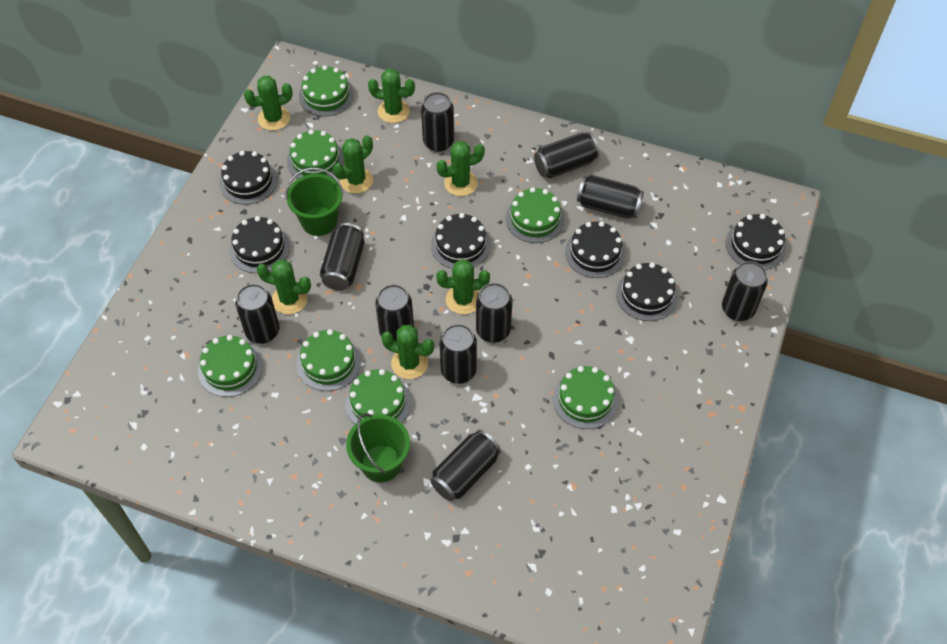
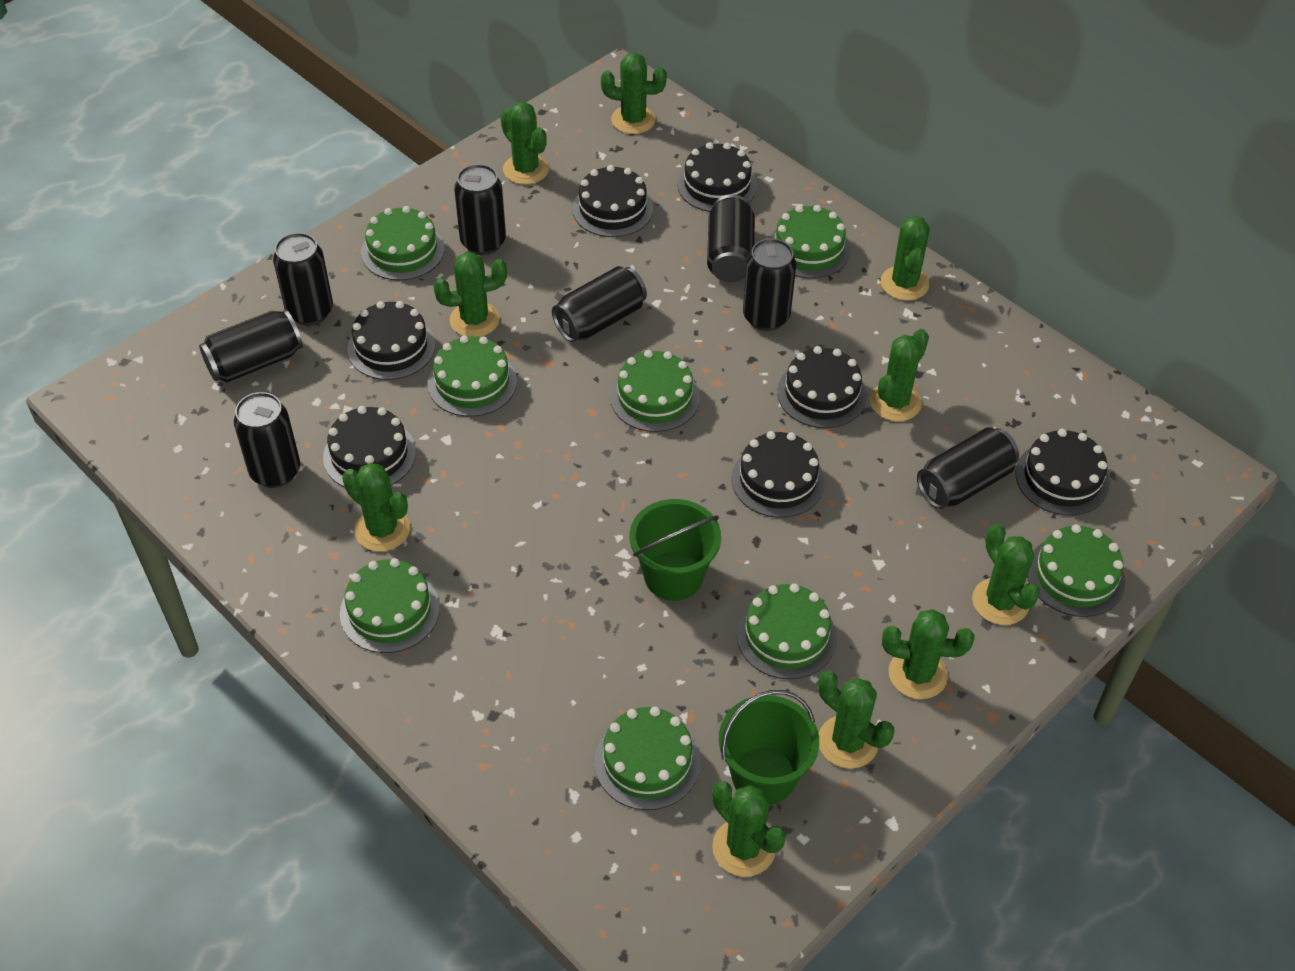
black cake: [219,151,277,205] [229,216,290,273] [431,213,491,269] [565,221,626,278] [616,262,678,321] [726,214,786,270] = 6 -> [323,406,416,487] [347,301,436,380] [572,165,653,237] [677,142,757,212] [732,431,825,518] [777,346,867,428] [1015,429,1110,516] = 7
black can: [235,284,279,344] [320,223,365,291] [375,284,414,341] [421,92,454,152] [430,430,501,501] [439,324,477,384] [476,283,512,343] [534,133,599,178] [577,175,644,218] [722,261,768,321] = 10 -> [199,309,303,382] [234,392,300,488] [273,233,333,325] [454,164,506,255] [552,266,647,342] [707,195,755,282] [743,238,796,331] [917,427,1019,509] = 8
green cactus: [244,76,293,130] [257,259,311,314] [333,135,373,194] [368,68,415,123] [381,325,434,379] [436,141,485,196] [436,259,490,314] = 7 -> [342,463,410,552] [433,252,507,337] [500,102,549,184] [601,53,667,134] [712,781,786,877] [818,671,894,769] [870,329,929,421] [881,216,930,301] [882,609,974,699] [972,524,1040,625] = 10
green cake: [198,335,263,397] [287,130,344,179] [297,329,361,391] [299,65,354,116] [345,369,411,424] [506,187,565,243] [553,366,618,429] = 7 -> [340,558,440,653] [361,206,444,280] [428,335,517,417] [595,707,701,810] [610,350,700,432] [736,583,837,679] [770,205,851,278] [1027,524,1125,617] = 8

